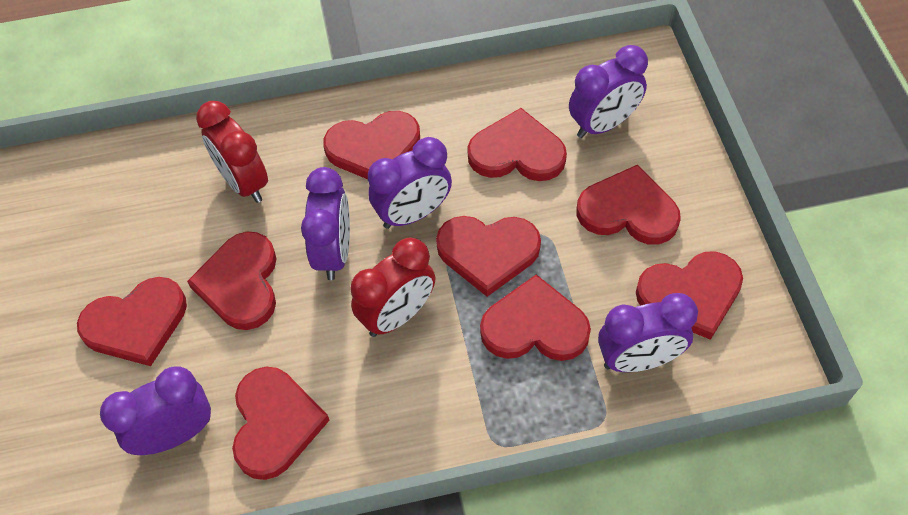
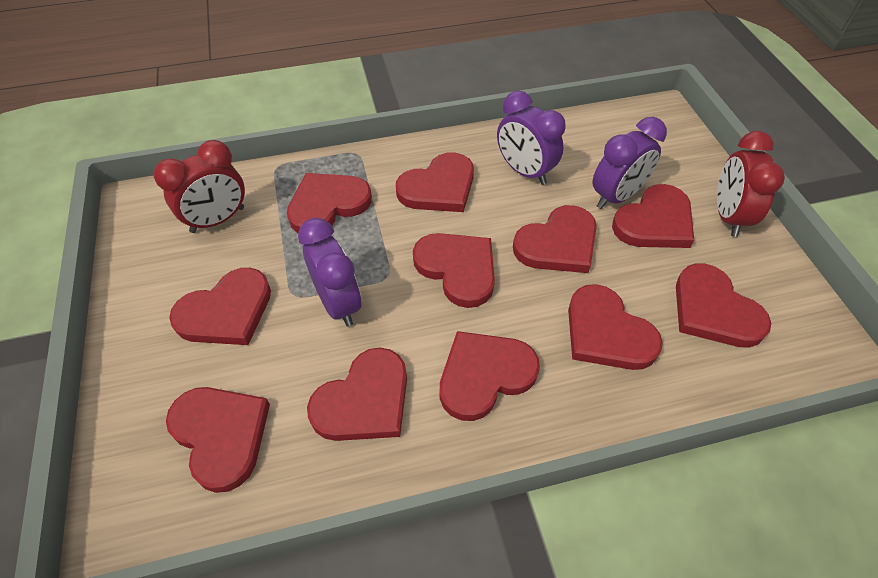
purple clock: [100,367,211,455] [301,167,350,280] [368,137,452,229] [569,45,648,138] [598,293,698,372] = 5 -> [298,218,362,327] [497,91,566,185] [593,117,667,209] = 3
red heart: [77,277,187,366] [187,232,277,330] [232,367,330,480] [323,111,420,179] [436,216,541,297] [467,108,567,181] [480,274,591,361] [577,164,681,245] [636,251,743,340] = 9 -> [166,387,270,493] [169,268,271,345] [287,173,372,233] [307,347,407,441] [396,152,474,212] [413,233,495,308] [440,331,540,421] [513,205,597,273] [568,284,663,370] [612,184,694,248] [676,263,771,348] = 11

